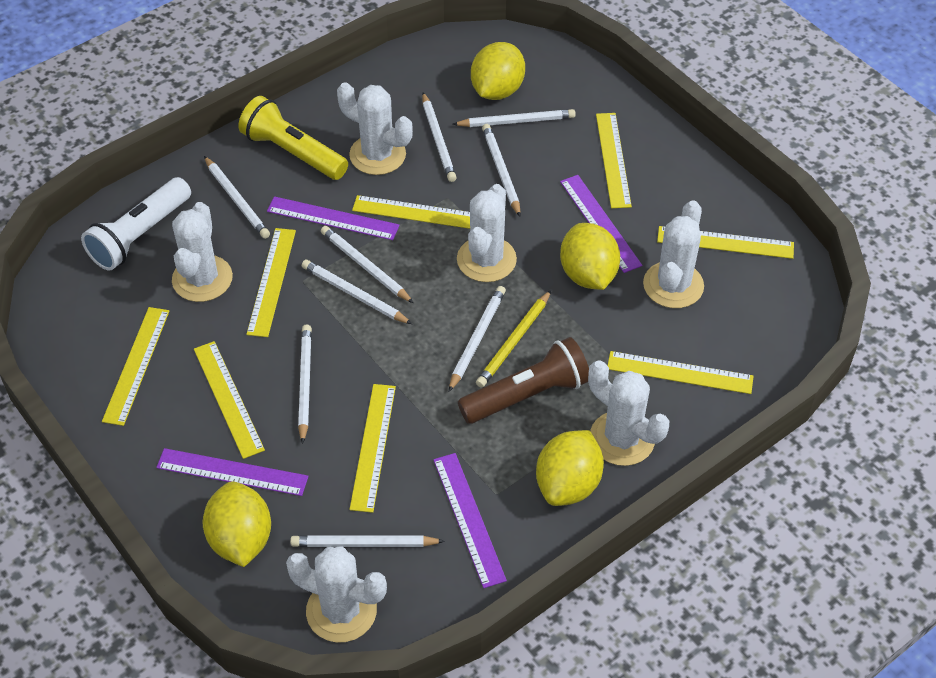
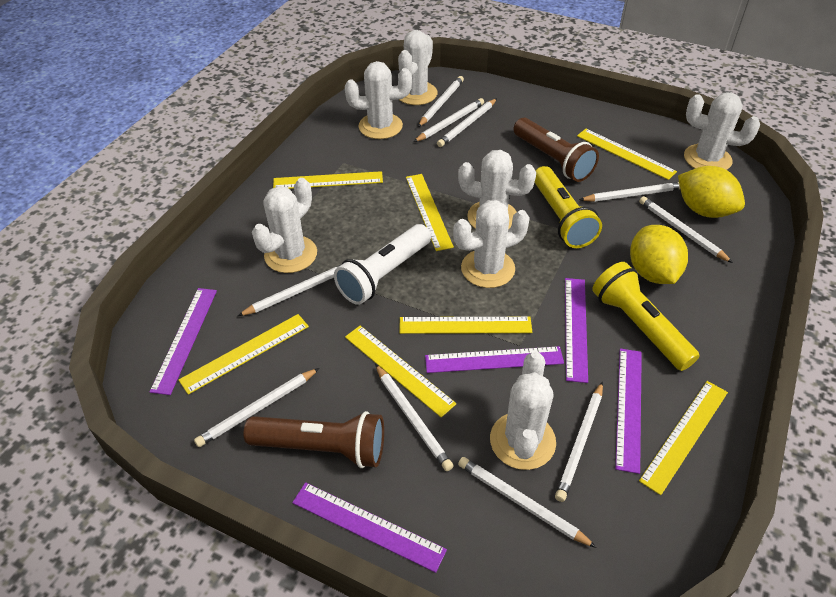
brown flashlight: [458,337,589,424] = 1 -> [244,411,384,468] [514,118,599,182] = 2
purple ruler: [156,448,308,496] [267,196,399,240] [433,453,507,588] [560,175,642,273] = 4 -> [149,288,217,395] [292,482,447,573] [425,346,564,373] [565,278,588,383] [615,348,642,474] = 5
white cactus: [172,202,233,302] [286,547,387,643] [337,82,413,175] [457,184,517,282] [588,360,669,466] [643,200,704,308] = 6 -> [252,178,317,273] [345,61,412,139] [398,30,437,105] [453,200,530,288] [458,150,536,229] [490,351,556,470] [684,93,760,170] = 7
white pencil: [204,156,270,239] [290,535,445,547] [298,325,312,444] [302,260,412,324] [321,226,413,303] [422,92,457,182] [449,286,506,392] [452,109,576,127] [482,124,521,217] = 9 -> [194,368,319,447] [238,265,341,316] [375,364,454,471] [414,98,484,142] [418,76,464,127] [437,99,497,147] [458,457,597,548] [555,382,603,502] [579,182,680,202] [639,196,733,263] = 10
yellow flashlight: [238,96,348,180] = 1 -> [534,166,602,248] [592,262,700,371] = 2
yellow lemon: [203,481,271,567] [471,42,525,100] [536,430,604,506] [560,223,620,290] = 4 -> [630,225,688,284] [678,166,745,218] = 2
yellow pencil: [476,290,551,388] = 1 -> none = 0
yellow ruler: [102,307,170,426] [194,341,265,459] [246,228,296,337] [349,384,396,513] [352,195,470,229] [596,113,632,208] [608,351,754,394] [657,226,794,259] = 8 -> [179,314,309,395] [273,171,383,189] [345,325,457,418] [399,317,532,334] [406,174,454,251] [577,129,677,180] [639,381,728,495] = 7

